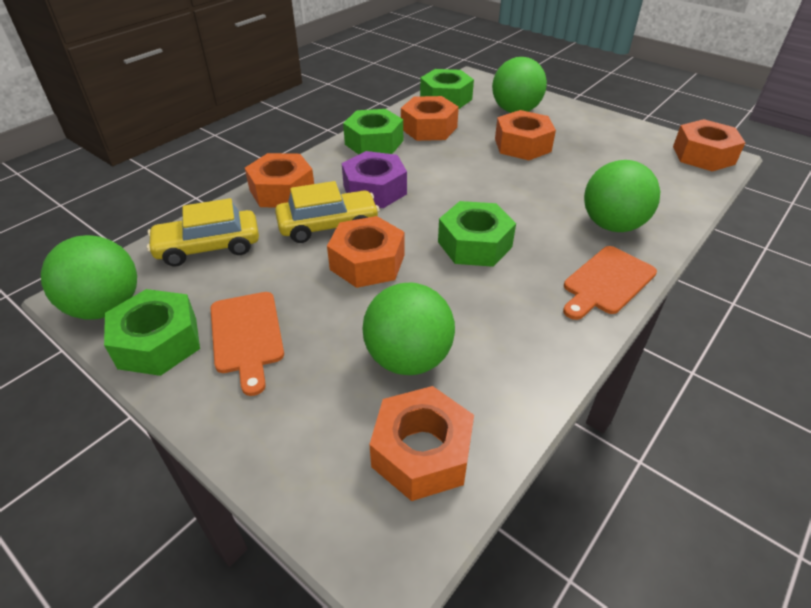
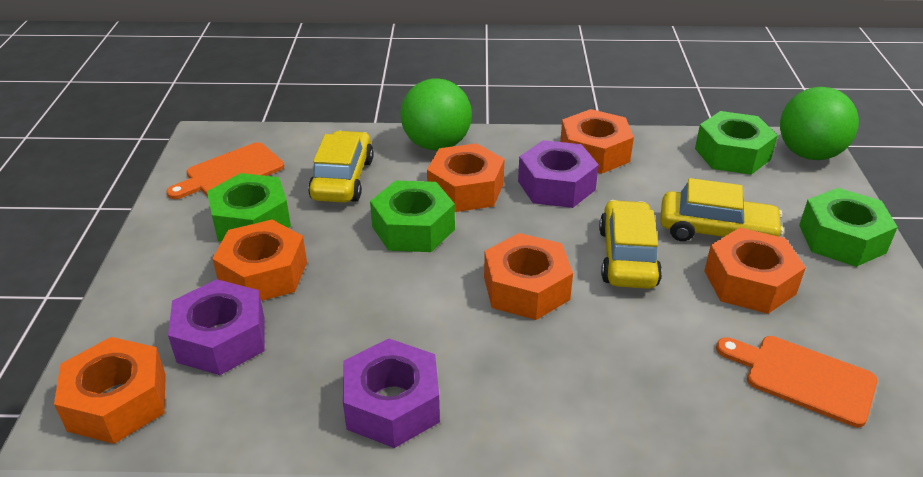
green ball: [41,235,137,320] [363,283,455,375] [492,57,547,113] [584,160,660,232] = 4 -> [400,78,472,150] [780,87,859,160] = 2
purple nut: [342,151,407,208] = 1 -> [168,279,264,375] [343,339,440,448] [518,140,599,208] = 3
yellow car: [147,198,259,266] [275,181,380,243] = 2 -> [308,131,374,203] [599,200,662,289] [660,178,784,241] = 3

